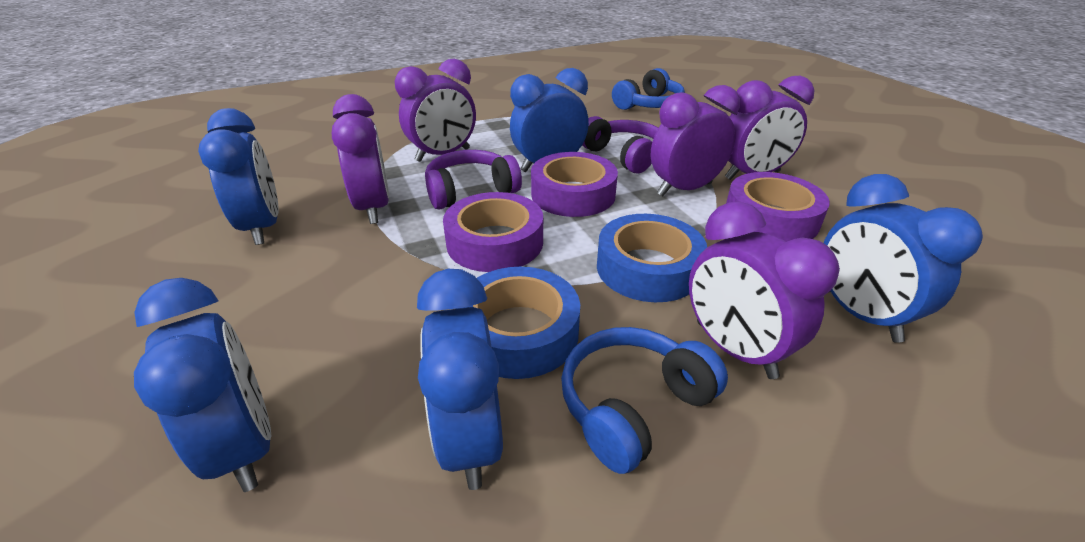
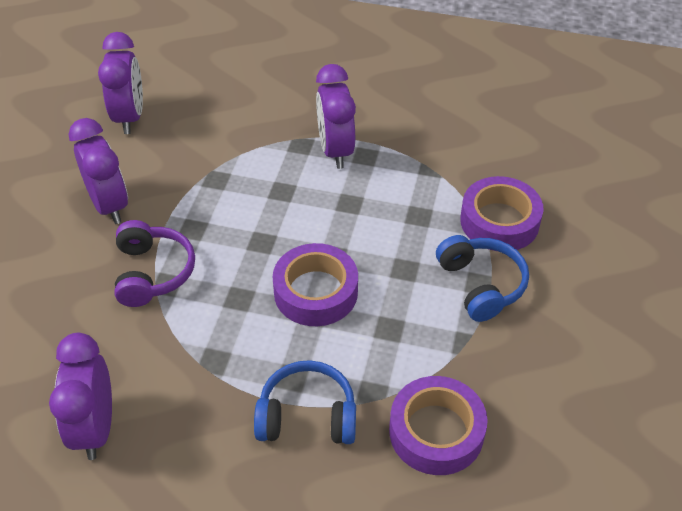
blue clock: [134,278,271,492] [198,108,279,245] [417,269,503,490] [510,68,589,172] [824,174,983,343] = 5 -> none = 0
blue tape: [455,267,580,379] [597,214,707,302] = 2 -> none = 0
purple clock: [332,94,389,224] [395,59,476,162] [651,85,740,196] [689,201,840,379] [725,76,814,180] = 5 -> [49,333,112,460] [69,118,128,224] [98,32,143,134] [316,64,356,169] = 4
purple headphones: [425,150,522,210] [582,116,658,173] = 2 -> [114,220,195,307] = 1

